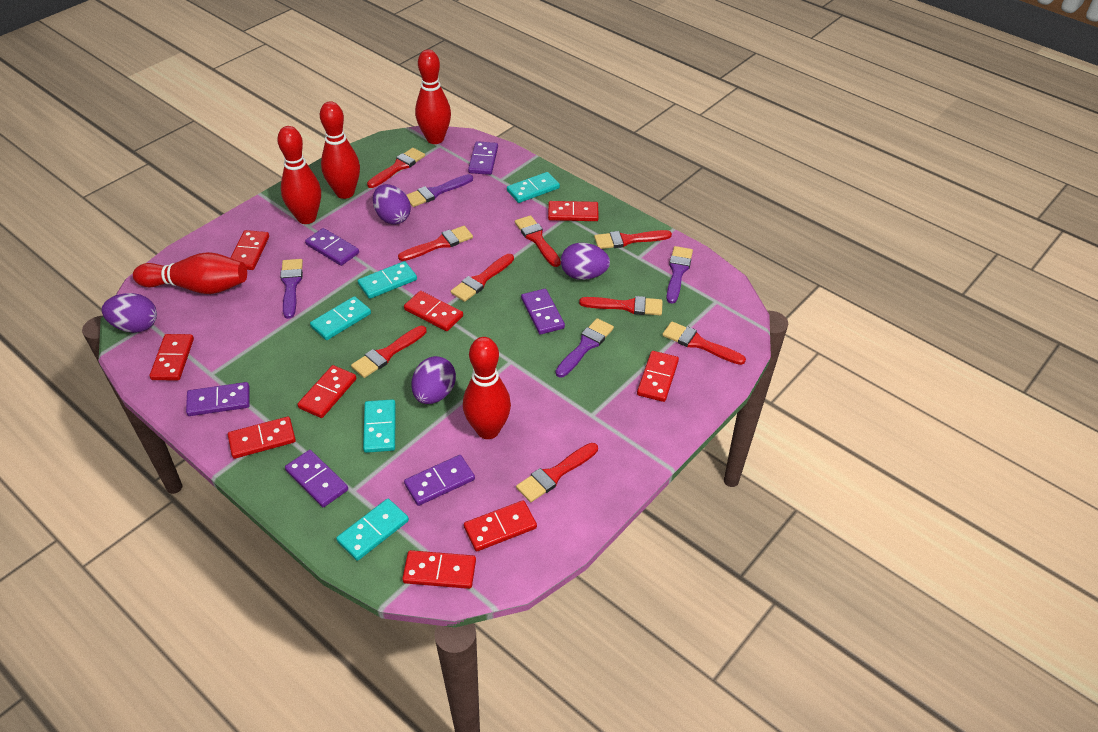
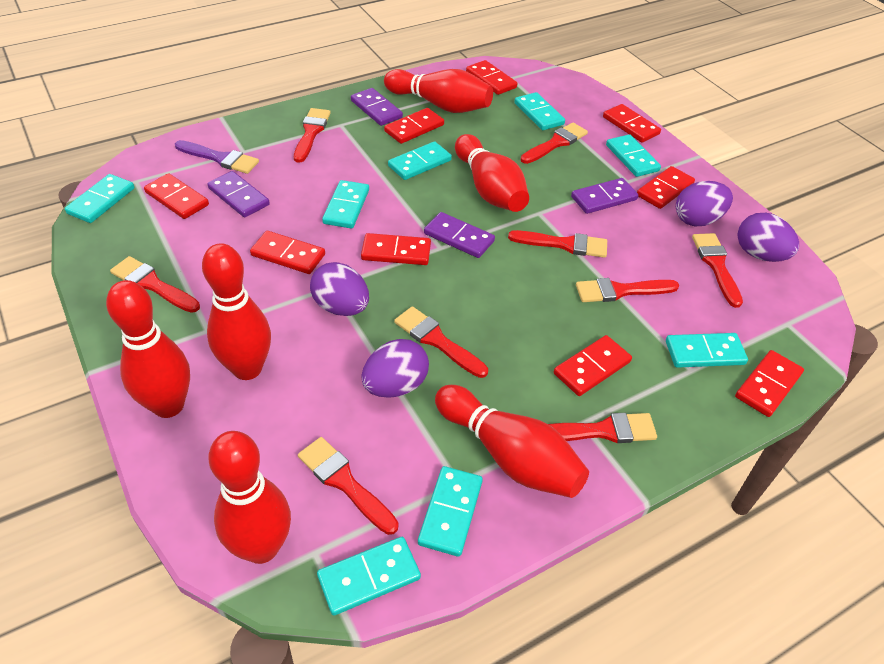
purple brush: [280,259,303,319] [407,174,473,207] [556,318,614,377] [666,246,693,304] = 4 -> [175,140,259,174] = 1
purple domino: [186,382,250,416] [285,450,348,507] [305,228,359,266] [404,455,475,506] [468,141,498,175] [521,289,565,335] = 6 -> [208,171,270,217] [351,88,403,126] [424,212,495,258] [571,178,638,214] = 4
red bowling pin: [133,252,247,294] [277,126,321,224] [320,101,360,199] [415,50,451,144] [463,337,511,439] = 5 -> [106,280,190,418] [202,243,271,380] [208,431,291,564] [384,69,493,113] [435,385,589,498] [455,134,529,212] = 6
turquoise domino: [310,296,371,340] [336,499,409,561] [358,261,417,299] [363,399,396,453] [507,172,560,203] = 5 -> [65,174,134,223] [317,537,421,616] [322,180,369,229] [388,141,452,180] [418,466,483,557] [514,92,565,130] [606,134,661,177] [666,333,748,368] = 8

